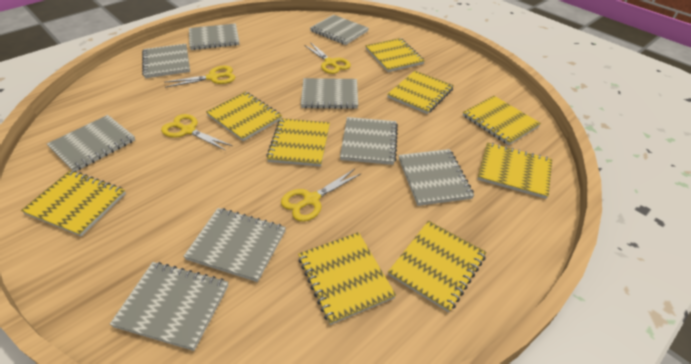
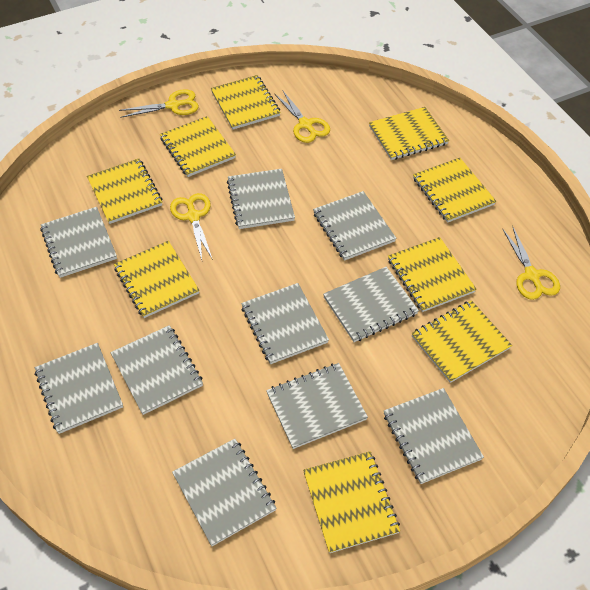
grey notebook: [47,115,135,171] [110,262,229,351] [142,44,190,78] [183,208,286,282] [189,23,239,50] [301,78,358,109] [310,15,369,45] [340,117,398,165] [399,149,474,206] = 9 -> [35,343,123,434] [40,207,117,278] [110,325,203,415] [172,439,276,546] [227,169,295,229] [241,283,329,364] [266,363,368,449] [313,191,396,261] [323,267,419,342] [384,388,484,484] = 10

